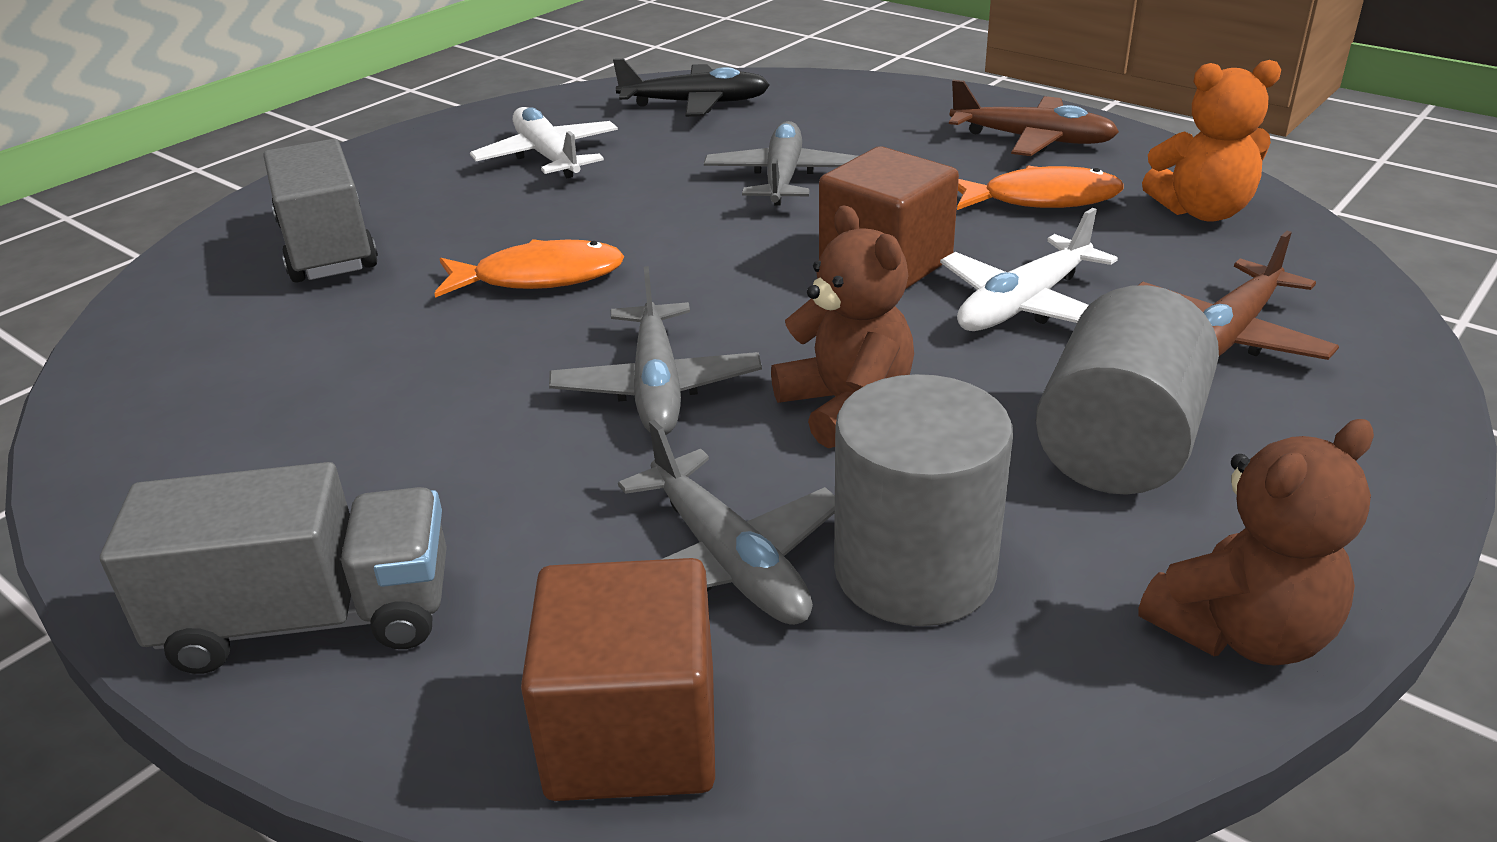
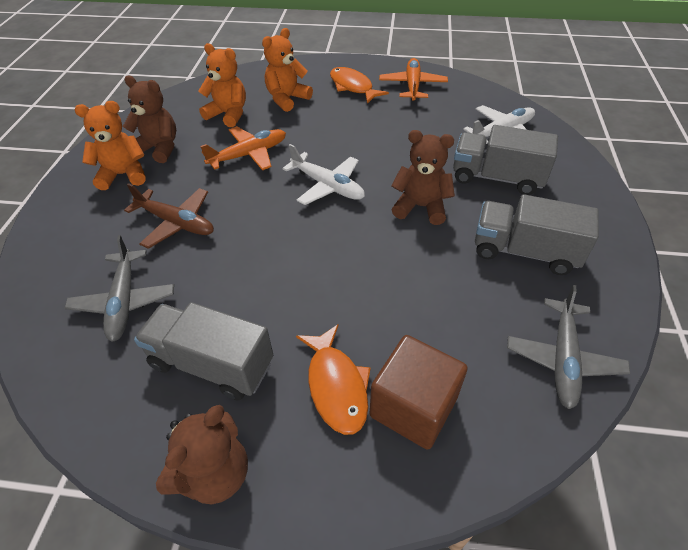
black plane: [613,58,770,117] = 1 -> none = 0
brown cube: [521,558,715,801] [819,146,959,289] = 2 -> [370,335,468,450] = 1
brown plane: [949,80,1119,156] [1139,231,1339,360] = 2 -> [124,183,214,249] = 1
brown teddy bear: [771,206,914,448] [1138,419,1374,666] = 2 -> [123,76,176,163] [156,405,248,504] [391,130,455,225] = 3
grey cylinder: [834,374,1013,626] [1036,285,1219,495] = 2 -> none = 0
grey plane: [549,266,762,435] [618,420,835,625] [704,121,858,206] = 3 -> [65,235,174,342] [507,285,630,409] = 2
grey truck: [100,462,447,674] [263,139,378,283] = 2 -> [134,302,273,401] [453,125,558,195] [475,194,599,275] = 3
orange plane: none = 0 -> [200,126,286,171] [379,58,448,101] = 2
orange teddy bear: [1142,60,1281,222] = 1 -> [74,101,146,190] [198,43,246,127] [262,28,313,112] = 3

